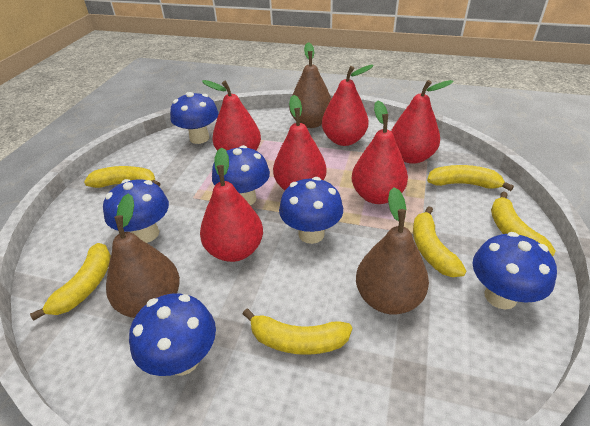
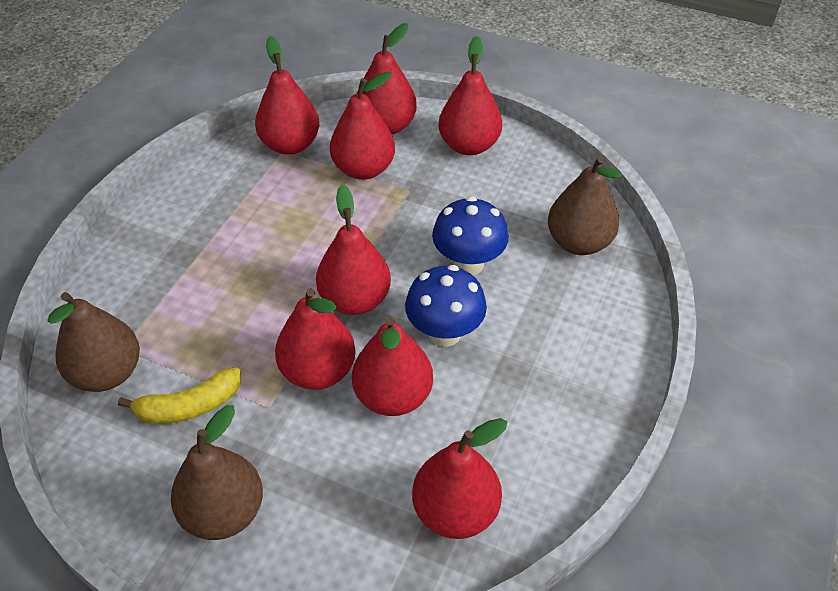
blue mushroom: [103,179,169,243] [129,293,216,376] [170,92,219,144] [212,145,270,206] [279,177,343,244] [473,232,557,310] = 6 -> [405,265,487,347] [432,196,508,275] = 2
red pear: [200,148,263,262] [202,80,261,151] [273,95,326,190] [322,65,374,146] [352,101,408,204] [391,80,454,164] = 6 -> [255,36,319,155] [275,288,356,390] [316,185,391,315] [330,72,395,180] [352,317,433,416] [357,23,417,134] [412,418,507,539] [439,36,502,155] = 8
yellow banana: [30,243,111,320] [84,166,161,188] [243,309,352,355] [413,206,466,277] [427,165,514,191] [491,191,556,256] = 6 -> [118,367,241,424] = 1

